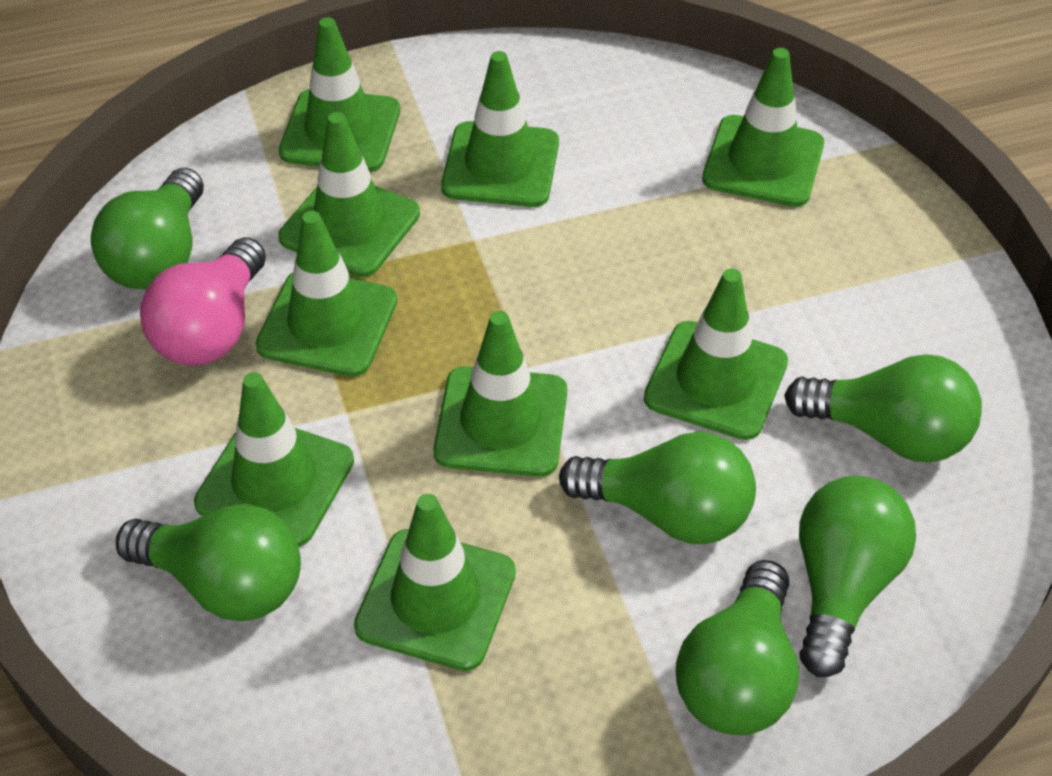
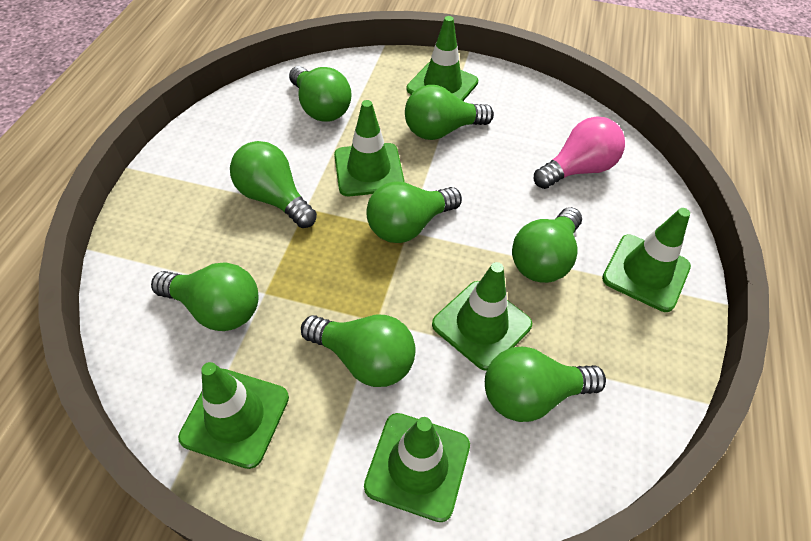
green light bulb: [91,168,204,290] [116,504,301,621] [559,432,756,544] [676,560,799,736] [784,354,982,462] [799,476,916,677] = 6 -> [151,262,259,331] [230,141,317,228] [289,66,352,122] [301,314,416,387] [366,181,462,243] [405,85,494,140] [485,347,606,422] [512,207,582,283] = 8
green traffic cone: [194,372,354,547] [256,211,397,377] [278,112,420,277] [279,17,400,172] [354,494,516,671] [433,311,567,477] [441,51,559,207] [644,269,788,440] [702,48,824,207] = 9 -> [178,362,289,469] [334,100,405,196] [364,413,470,522] [407,16,478,101] [432,262,532,371] [602,208,691,312] = 6

